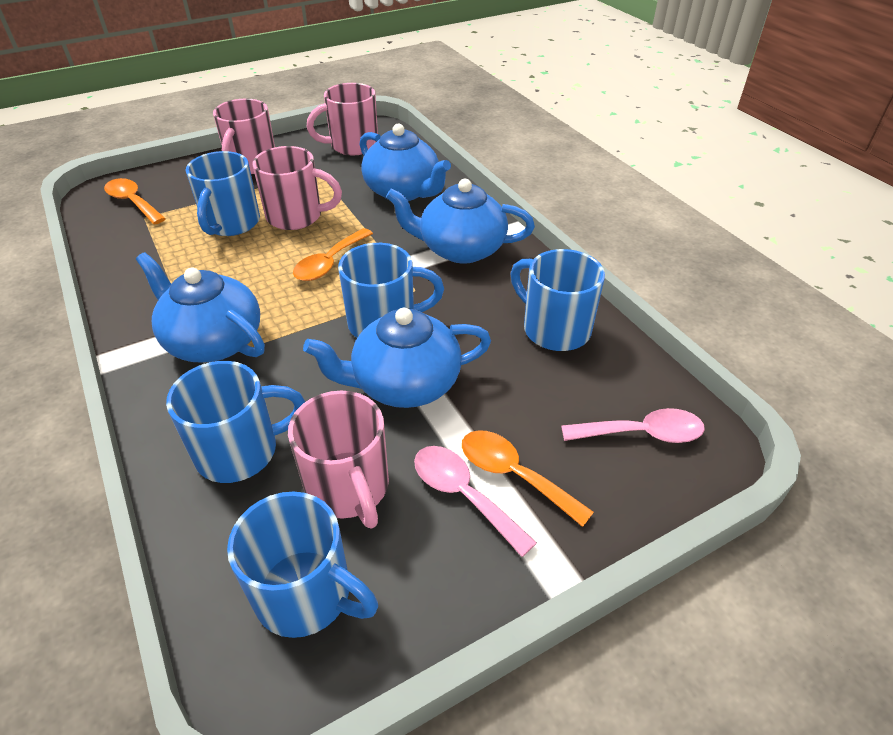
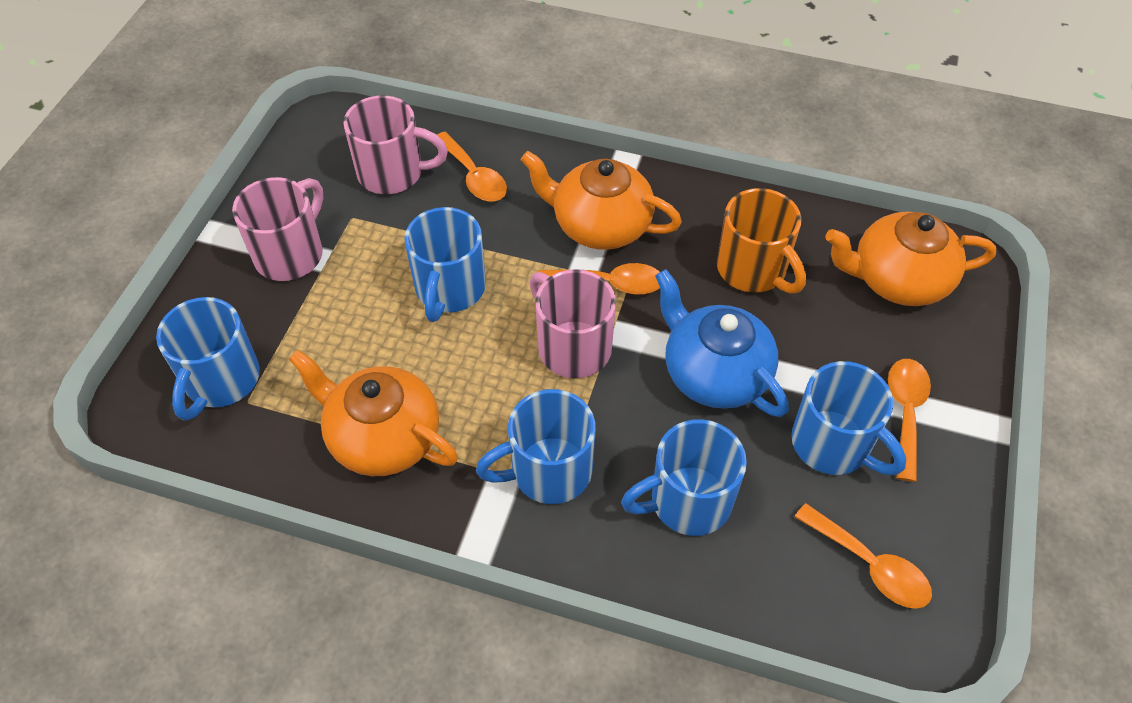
blue teapot: [136,252,265,363] [303,308,491,408] [359,124,451,201] [386,179,535,264] = 4 -> [655,269,789,417] = 1
orange mug: none = 0 -> [717,188,806,294] = 1
orange spoon: [104,178,166,225] [293,228,373,281] [462,430,594,527] = 3 -> [437,132,507,201] [538,263,660,294] [795,503,932,609] [888,359,931,482] = 4
orange teapot: none = 0 -> [289,350,458,476] [521,151,682,250] [825,212,996,306] = 3
pink mug: [213,99,275,174] [253,146,342,230] [288,391,389,529] [307,83,378,155] = 4 -> [232,177,323,281] [343,95,448,194] [530,269,616,378] = 3
pink spoon: [414,446,537,557] [561,408,705,443] = 2 -> none = 0

